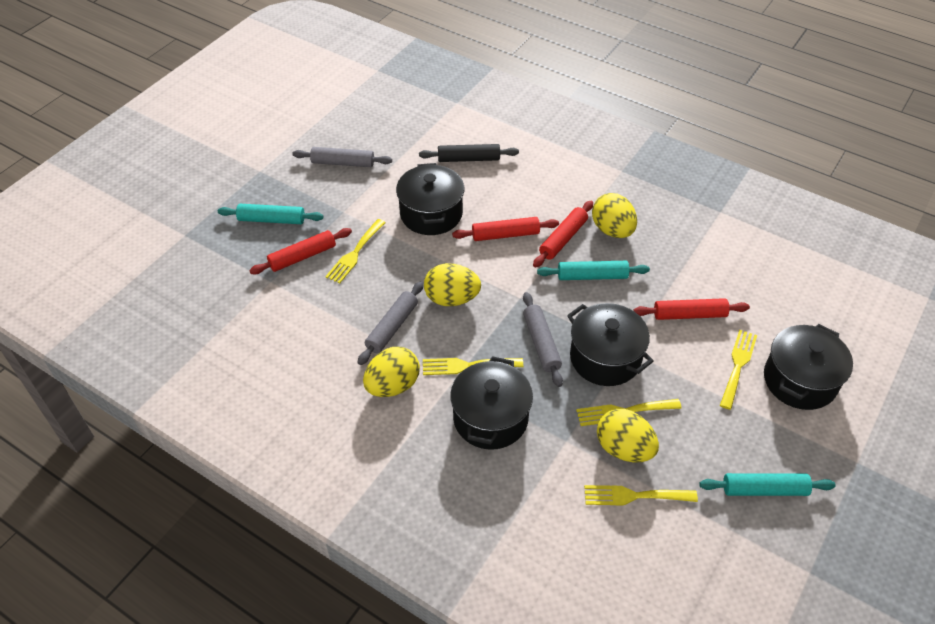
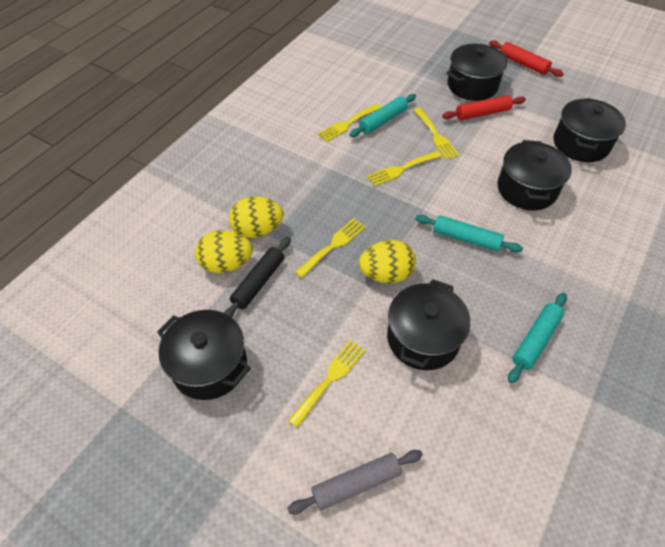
black pot: [396,163,464,235] [450,356,533,450] [567,303,653,386] [764,324,853,410] = 4 -> [157,310,251,400] [387,279,470,370] [446,44,508,101] [497,140,572,210] [553,98,626,162] = 5
grey rolling pin: [293,147,392,167] [358,281,424,365] [523,292,563,387] = 3 -> [287,450,423,514] = 1
red rolling pin: [249,228,352,274] [452,217,559,241] [533,201,593,268] [633,298,750,320] = 4 -> [442,95,526,120] [489,40,564,77] = 2
yellow egg: [363,347,420,397] [424,263,481,306] [592,193,637,238] [597,409,659,462] = 4 -> [195,230,253,273] [229,197,283,238] [359,240,416,283] = 3

